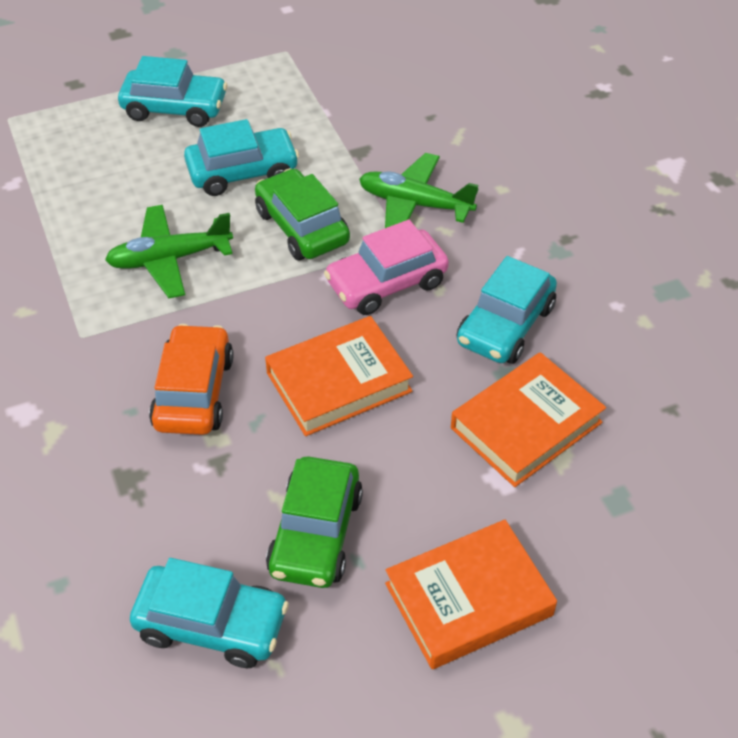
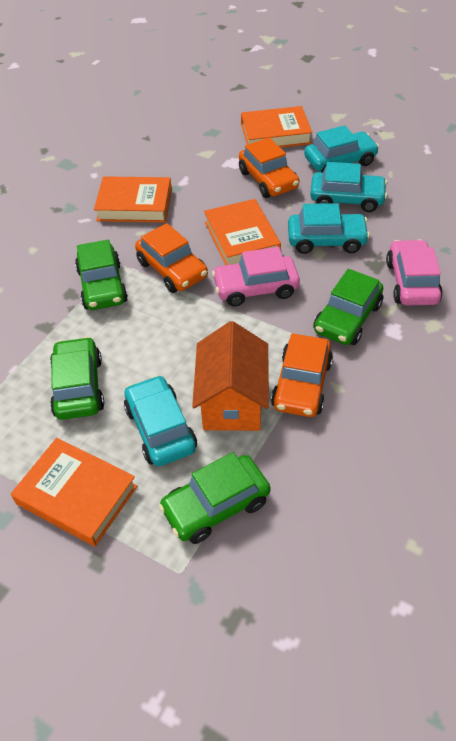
green car: [255,168,350,260] [266,456,363,588] = 2 -> [50,337,104,420] [75,239,128,310] [159,452,271,544] [314,269,383,345] = 4
green plane: [105,205,233,298] [359,153,478,228] = 2 -> none = 0
orange book: [265,316,413,436] [385,520,557,669] [451,352,606,487] = 3 -> [11,438,137,546] [94,176,172,223] [204,199,281,265] [241,106,312,148] = 4
orange car: [149,324,234,435] = 1 -> [135,223,208,293] [239,137,299,198] [271,333,333,417] = 3
orange house: none = 0 -> [192,321,269,431] = 1
pink car: [324,220,449,315] = 1 -> [212,247,300,307] [386,239,443,305] = 2

